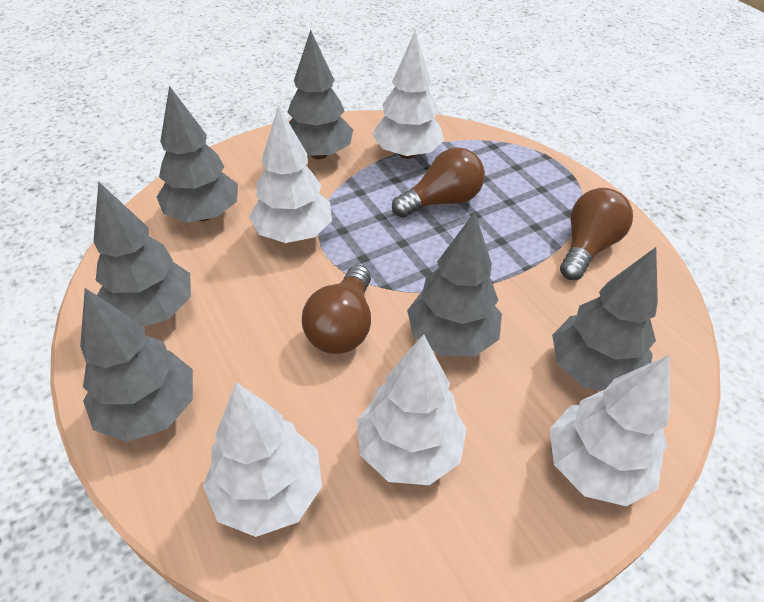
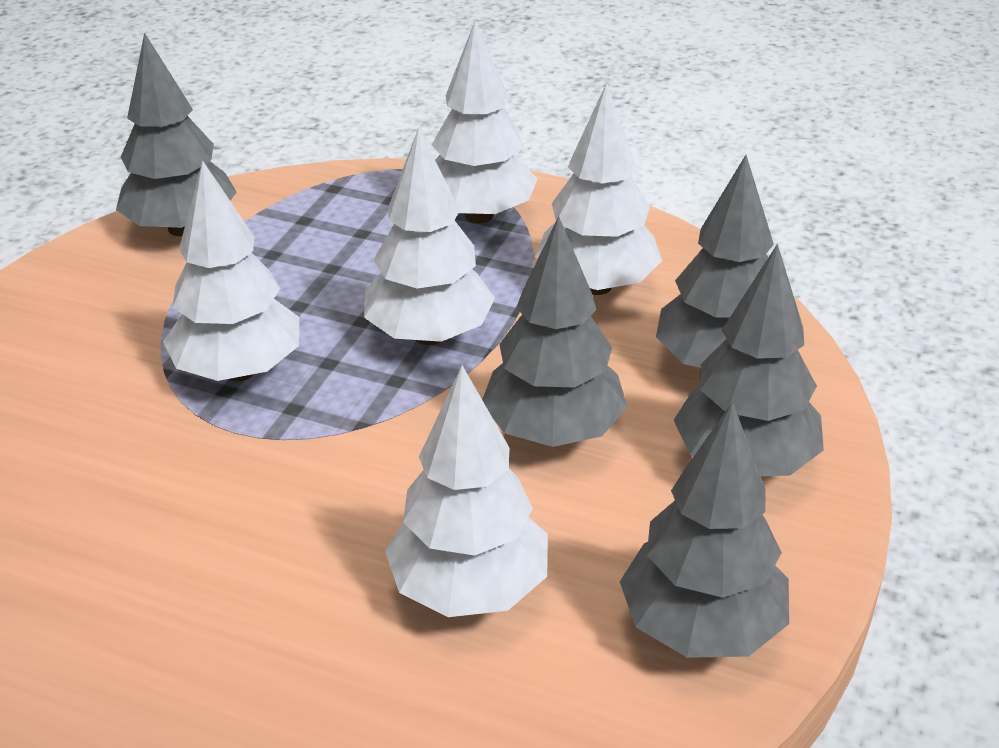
brown light bulb: [302,265,371,354] [392,147,485,218] [560,188,633,280] = 3 -> none = 0
grey tree: [80,288,193,442] [93,182,191,327] [157,86,238,222] [287,29,353,159] [407,212,502,357] [552,247,658,391] = 6 -> [116,32,237,236] [482,216,627,447] [620,402,789,658] [656,155,774,368] [674,243,824,476] = 5

